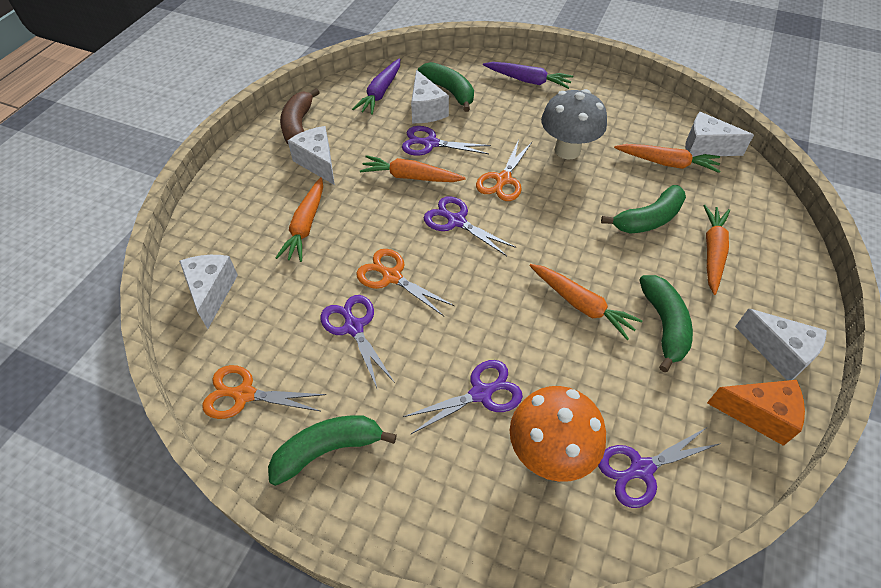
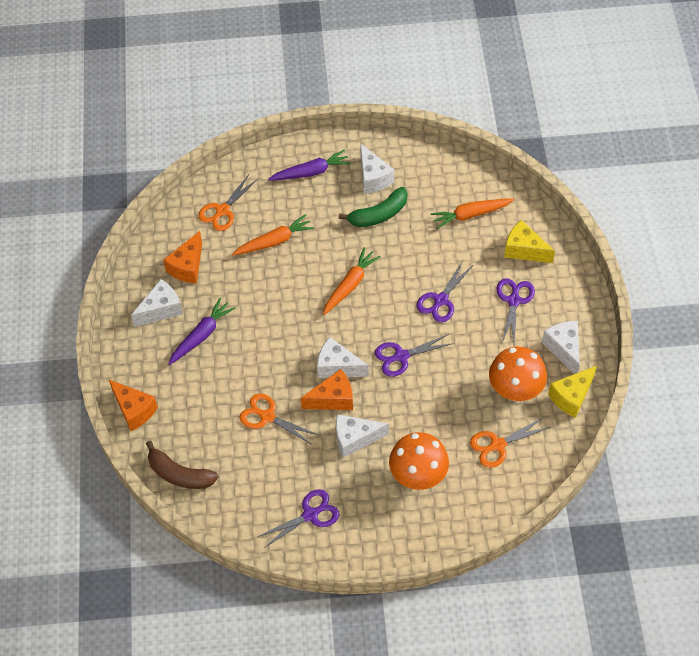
green banana: [268,415,397,486] [418,62,474,112] [601,185,686,234] [639,275,693,372] = 4 -> [339,187,407,227] = 1
grey mushroom: [541,89,607,160] = 1 -> none = 0
orange carrot: [276,177,323,262] [360,155,466,182] [529,264,643,340] [614,144,720,173] [703,205,730,295] = 5 -> [232,214,314,255] [323,247,381,315] [431,198,514,229] = 3
orange cheese: [707,380,805,446] = 1 -> [109,380,158,431] [163,231,202,284] [301,369,353,410] = 3
orange mushroom: [510,386,606,482] = 1 -> [389,432,449,490] [489,347,547,401] = 2
purple scissors: [320,295,395,388] [402,126,491,155] [403,360,523,434] [424,196,516,256] [598,428,721,508] = 5 -> [257,489,340,548] [375,334,454,377] [416,261,474,322] [496,278,535,343] = 4
yellow cheese: none = 0 -> [504,220,555,263] [548,366,597,418] = 2

